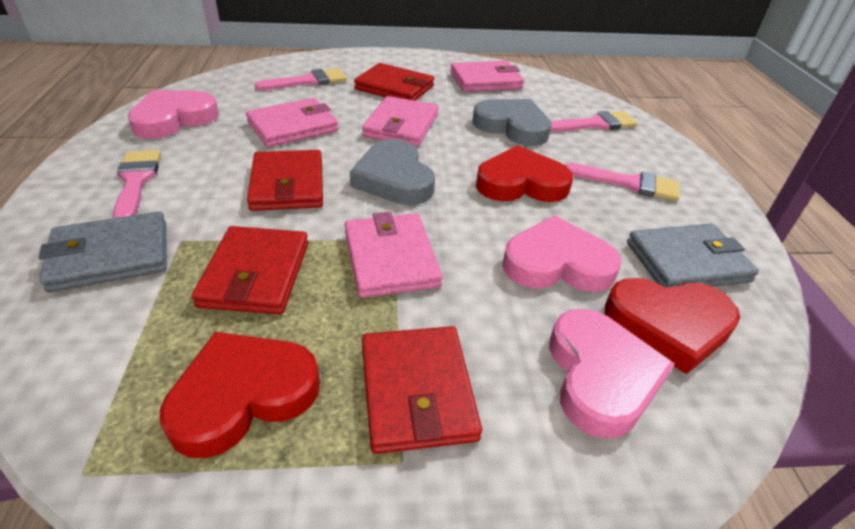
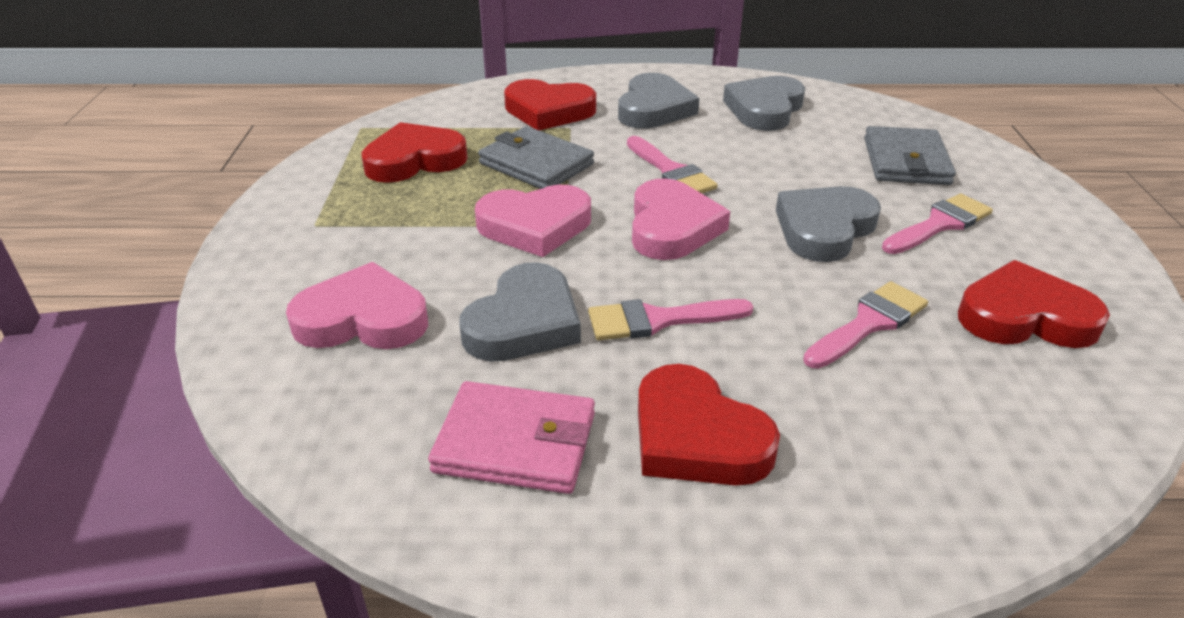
grey heart: [350,139,435,205] [472,99,552,146] = 2 -> [459,262,581,362] [618,73,699,129] [723,76,805,131] [776,186,881,262] = 4
pink wallet: [246,98,339,147] [345,212,443,298] [362,96,439,147] [450,61,524,92] = 4 -> [428,381,595,494] = 1
red heart: [160,332,320,458] [476,145,573,202] [605,278,740,374] = 3 -> [362,122,468,183] [504,79,596,130] [638,364,780,486] [958,260,1110,348] = 4
red wallet: [192,226,308,314] [247,150,323,211] [354,63,434,101] [362,326,482,454] = 4 -> none = 0

